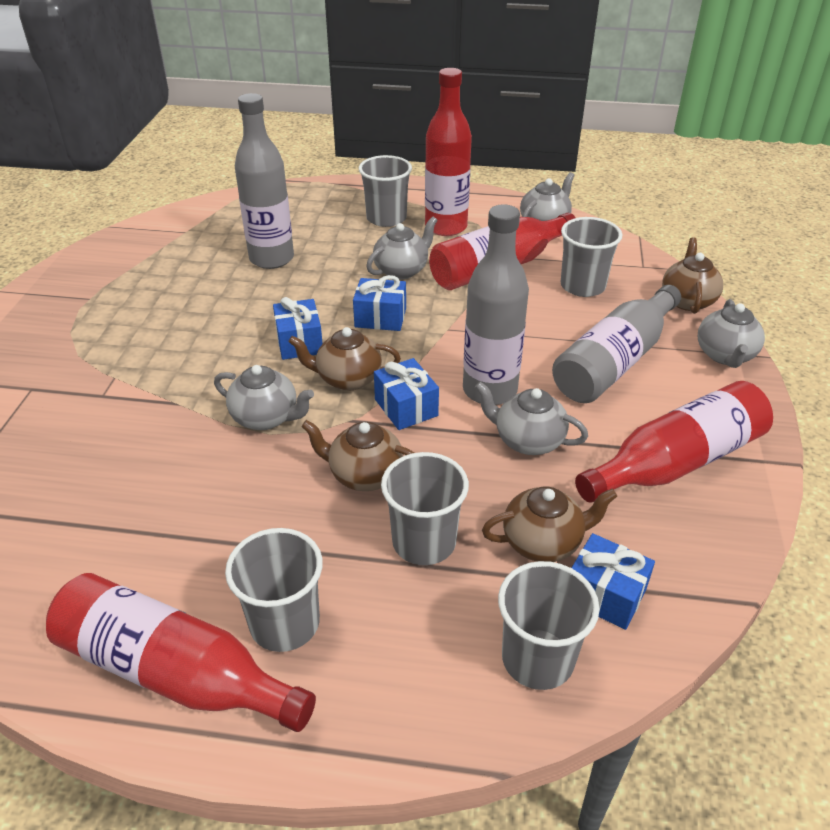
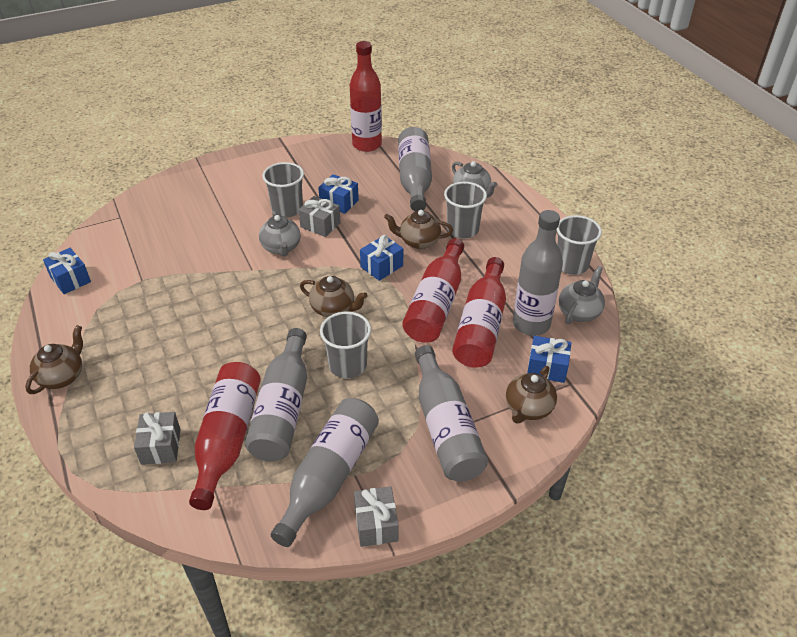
grey bottle: [235,93,294,269] [463,204,529,405] [552,285,681,403] = 3 -> [245,328,307,462] [271,398,379,547] [398,127,432,211] [415,345,488,482] [513,210,563,336] = 5
grey cup: [225,528,323,652] [359,155,412,227] [381,452,469,565] [498,561,599,690] [561,217,622,297] = 5 -> [263,162,304,217] [320,312,371,378] [444,182,487,238] [557,215,602,275] = 4
grey gift: none = 0 -> [134,412,181,465] [298,196,341,237] [354,486,398,547] = 3
grey teapot: [214,365,314,430] [366,217,437,280] [475,382,588,455] [520,172,575,221] [698,299,765,368] = 5 -> [259,211,301,257] [452,161,497,197] [559,266,605,324] = 3

